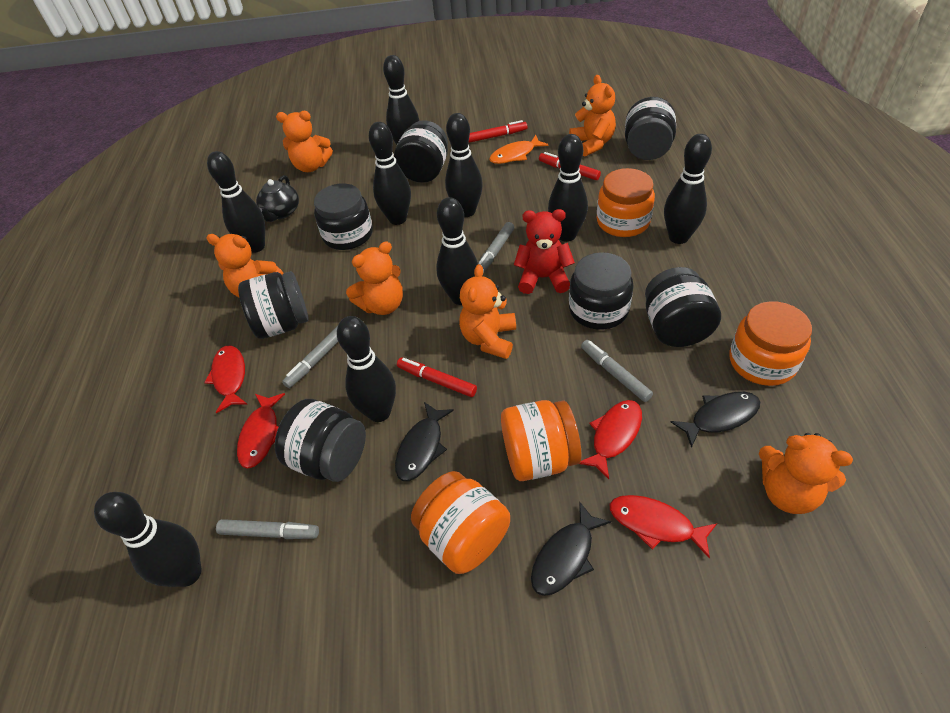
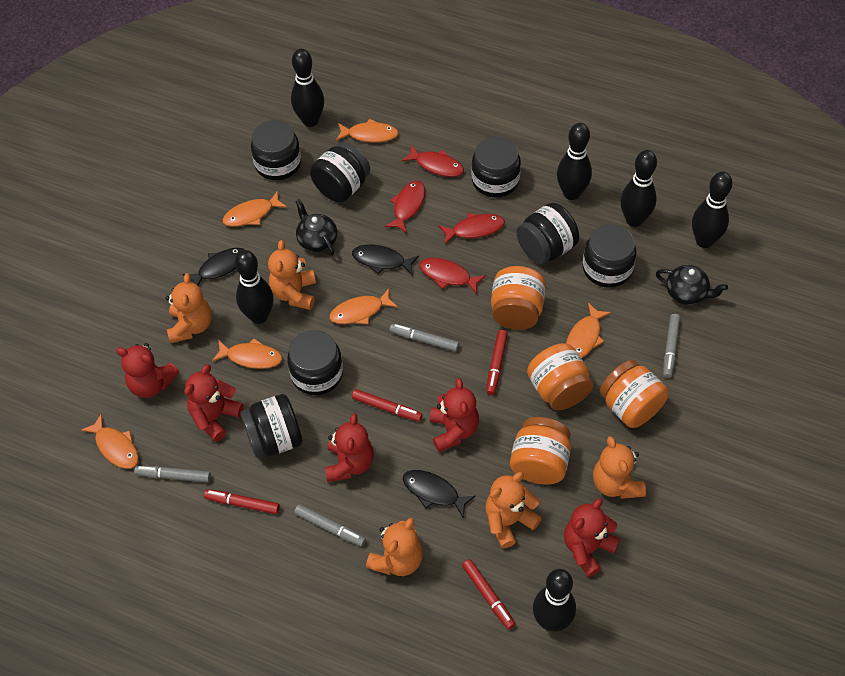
black bowling pin: [94,492,202,587] [207,151,265,253] [337,316,396,422] [369,122,411,225] [383,55,419,145] [436,197,478,305] [445,113,483,217] [548,134,588,242] [664,134,712,244] = 9 -> [235,250,274,324] [291,49,324,127] [533,569,576,632] [557,123,592,200] [620,150,657,227] [692,172,732,248] = 6
black teapot: [256,175,299,222] = 1 -> [296,199,337,256] [656,265,728,305] = 2
orange fish: [489,135,549,164] = 1 -> [81,413,139,469] [212,338,282,369] [223,191,287,227] [329,288,398,324] [336,119,399,143] [566,303,611,358] = 6
orange teddy bear: [206,234,283,297] [276,111,333,172] [346,241,403,315] [459,264,516,359] [569,75,616,156] [759,433,853,514] = 6 -> [166,273,212,343] [268,240,316,310] [366,518,423,576] [485,472,542,548] [593,436,646,499] = 5
red marker: [397,357,477,397] [468,120,528,143] [539,152,601,180] = 3 -> [204,489,280,514] [352,389,423,422] [462,559,515,630] [486,330,508,395] = 4
red teddy bear: [514,209,575,294] = 1 -> [116,343,179,398] [184,364,244,442] [325,413,374,482] [430,378,479,452] [564,498,620,577] = 5

